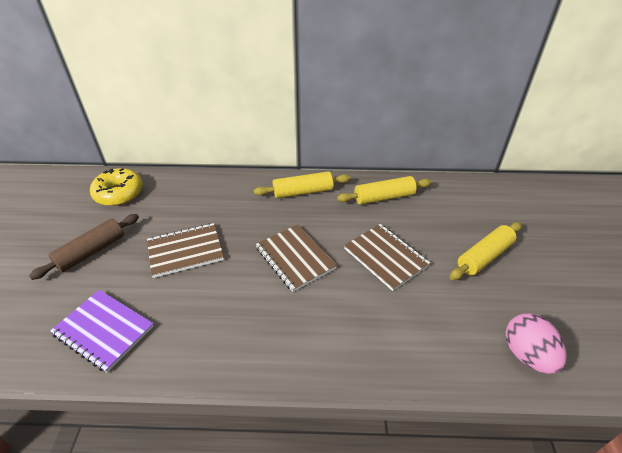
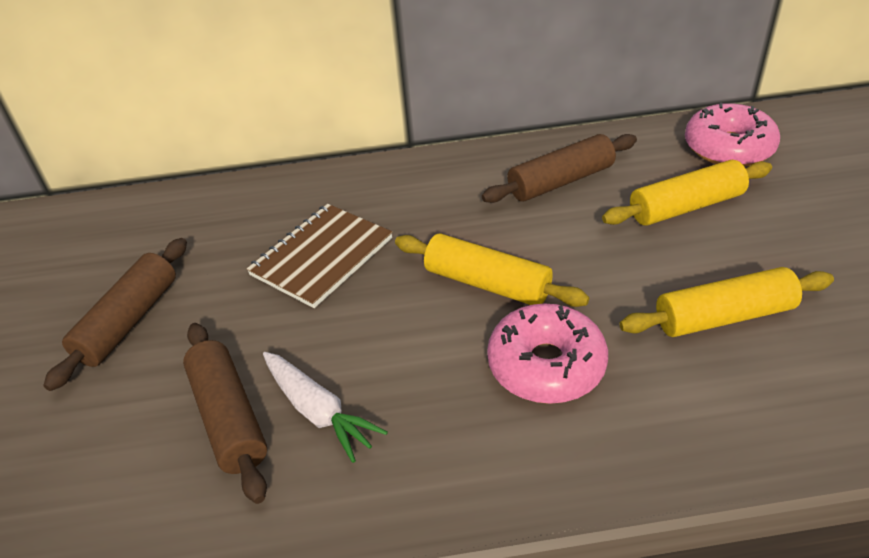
brown notebook: [147,223,224,278] [256,224,337,292] [344,224,430,291] = 3 -> [247,204,393,308] = 1
brown rolling pin: [29,214,139,280] = 1 -> [43,238,187,391] [183,323,267,504] [482,134,637,203] = 3
pink donut: none = 0 -> [487,303,608,404] [685,103,780,167] = 2
pink egg: [506,313,567,374] = 1 -> none = 0
purple notebook: [50,290,154,373] = 1 -> none = 0
white carrot: none = 0 -> [263,352,388,463] = 1
yellow donut: [90,168,143,206] = 1 -> none = 0

